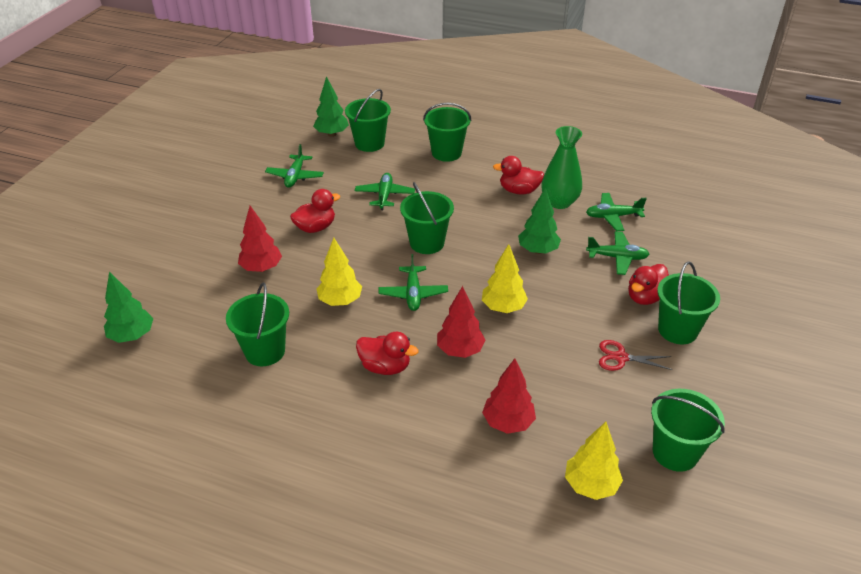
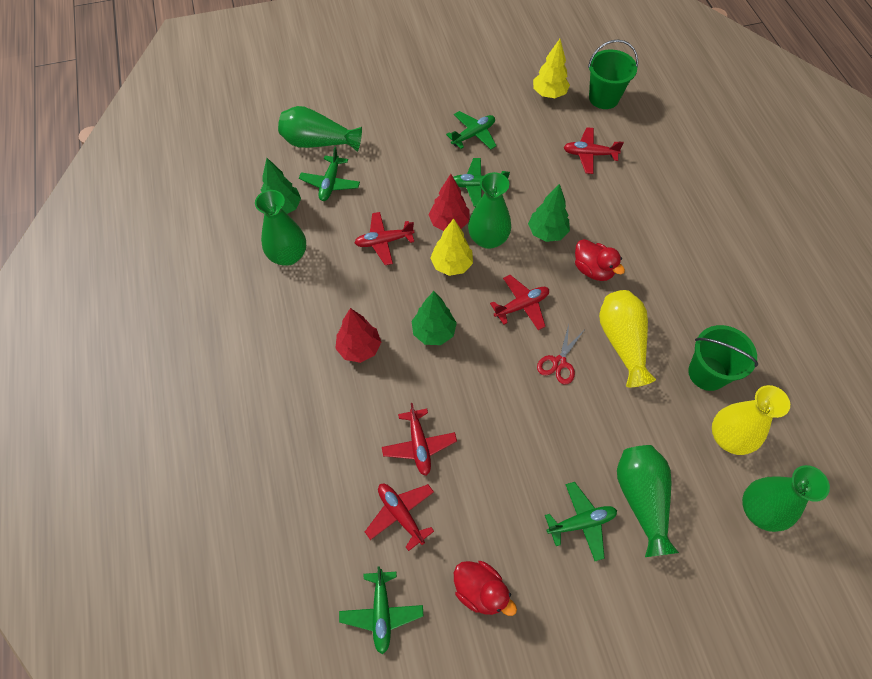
green bucket: [226,282,289,366] [345,89,391,152] [400,182,454,254] [423,103,471,162] [651,389,725,472] [657,261,720,344] = 6 -> [588,39,638,109] [688,325,758,391] = 2
green vase: [541,126,582,209] = 1 -> [255,190,306,266] [278,106,362,152] [468,172,511,249] [617,445,679,557] [742,465,830,532] = 5
red duck: [290,189,340,233] [356,332,418,375] [493,156,544,194] [628,264,669,305] = 4 -> [454,561,517,616] [575,239,625,281] = 2
red plane: none = 0 -> [355,212,414,265] [365,484,434,551] [382,403,457,476] [490,275,549,330] [563,127,624,174] = 5
red tree: [238,206,282,272] [437,286,485,358] [482,359,536,434] = 3 -> [335,308,381,363] [429,174,470,231] = 2
yellow tree: [316,238,362,306] [482,244,528,313] [565,422,623,500] = 3 -> [430,218,473,276] [533,39,570,98] = 2
yellow vase: none = 0 -> [599,290,656,387] [712,385,790,455] = 2

